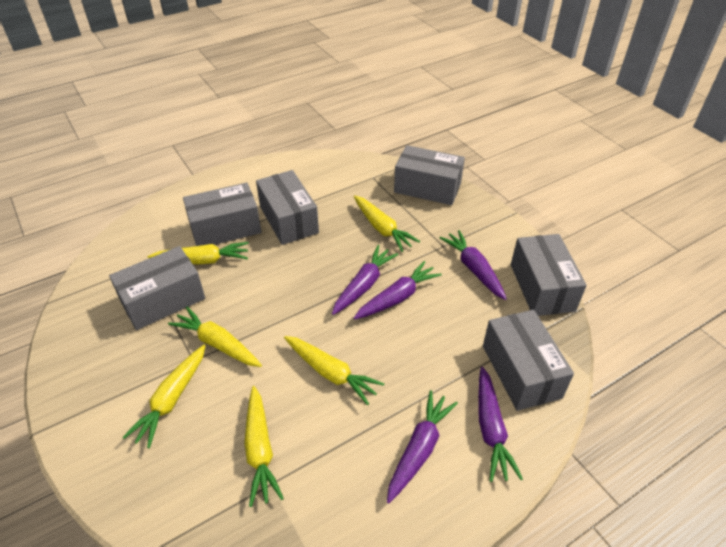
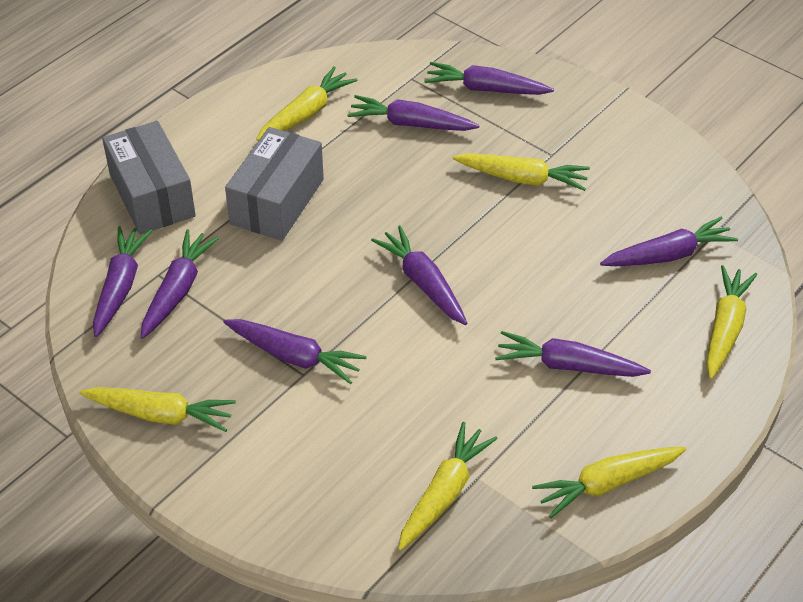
grey box: [109,246,205,330] [183,183,261,246] [256,170,319,245] [394,145,465,205] [483,310,574,411] [511,234,587,316] = 6 -> [102,121,196,234] [225,127,324,241] = 2
purple carrot: [332,245,399,315] [354,261,442,319] [387,390,458,503] [440,230,507,300] [478,367,523,482] = 5 -> [93,226,153,337] [141,229,219,339] [223,319,367,384] [347,95,480,131] [371,226,467,325] [424,62,554,95] [495,331,651,377] [600,217,738,266] = 8

